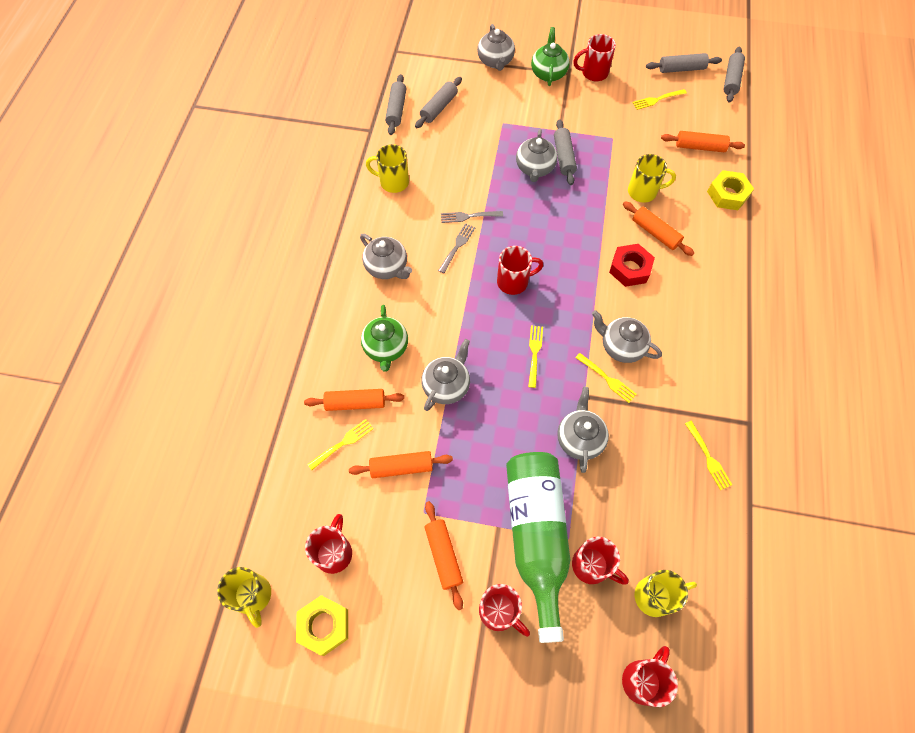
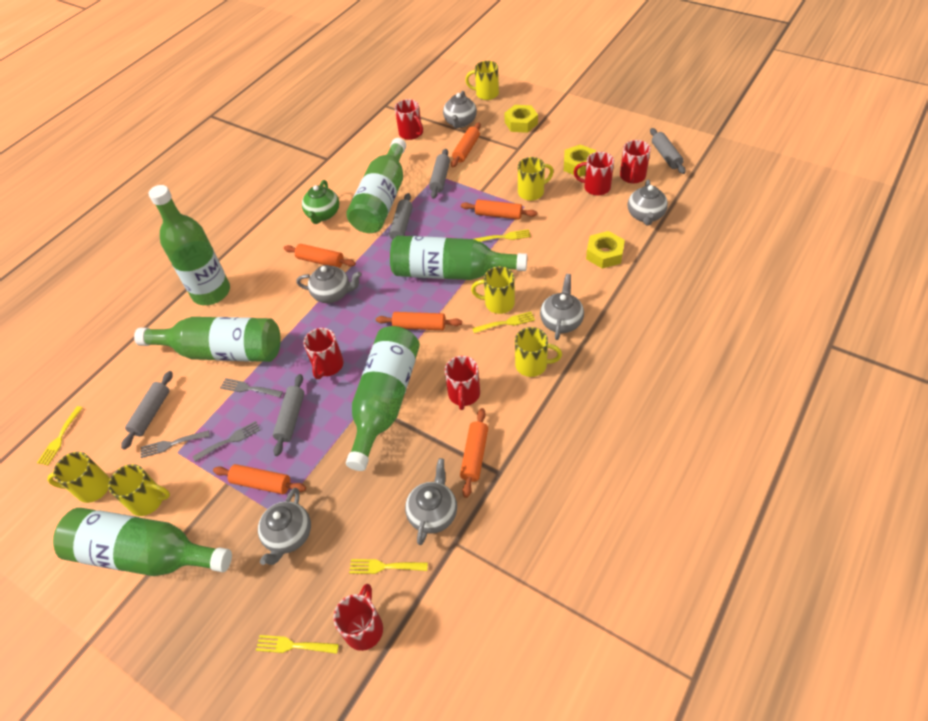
green bottle: [506,452,570,643] = 1 -> [53,508,232,576] [134,317,281,362] [149,185,230,305] [346,138,406,233] [346,326,420,471] [390,236,527,280] = 6
green teapot: [361,304,408,372] [531,27,570,86] = 2 -> [302,180,339,224] = 1
grey fork: [438,223,476,273] [441,211,503,223] = 2 -> [141,430,210,458] [193,421,260,462] [220,378,283,397] = 3
orange rolling pin: [304,389,404,411] [349,451,453,478] [425,501,463,610] [623,201,694,256] [661,131,745,152] = 5 -> [213,464,306,494] [284,244,356,268] [376,312,462,330] [451,122,481,167] [460,408,488,498] [461,199,537,220] = 6
red nut: [609,244,655,287] = 1 -> none = 0
yellow mug: [217,567,271,628] [366,144,409,193] [628,154,676,203] [635,570,697,617] = 4 -> [47,452,110,503] [108,464,170,516] [465,61,499,100] [471,266,515,314] [515,327,562,377] [518,157,554,201] = 6
yellow nut: [296,595,348,656] [707,170,754,210] = 2 -> [504,105,538,133] [564,144,596,177] [586,231,625,268] = 3

